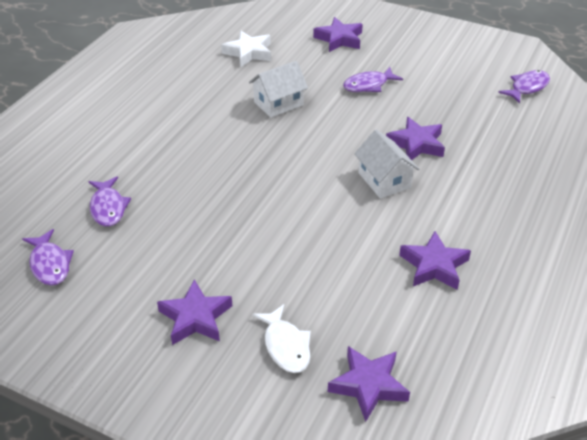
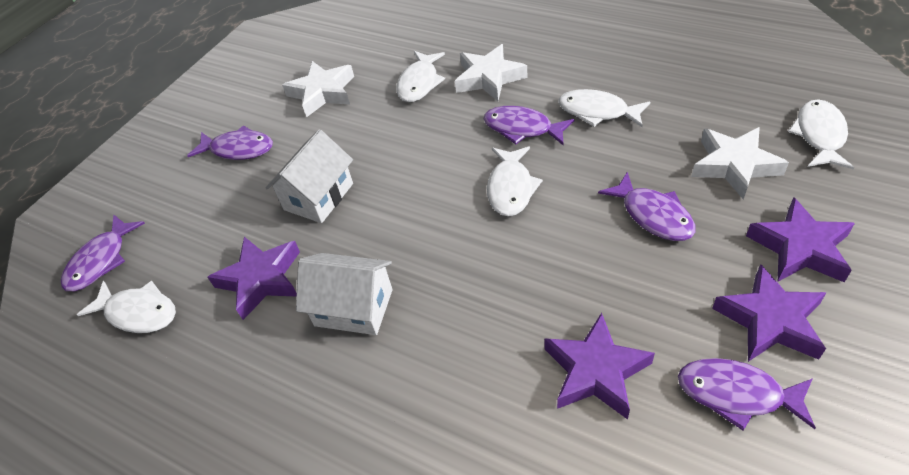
purple fish: [22,229,74,286] [88,176,131,227] [343,67,403,92] [498,70,550,104] = 4 -> [61,215,145,291] [187,126,273,160] [484,106,574,146] [598,172,696,241] [678,358,816,431] = 5
purple star: [157,279,232,345] [313,17,363,52] [328,346,410,422] [386,117,445,160] [399,231,471,290] = 5 -> [208,237,300,320] [544,313,655,420] [712,264,827,362] [746,197,855,282] = 4
white fish: [252,304,311,373] = 1 -> [77,281,176,333] [396,51,445,102] [487,146,543,217] [558,89,650,127] [788,99,854,169] = 5
white star: [221,31,271,67] = 1 -> [282,61,354,117] [455,44,528,101] [691,127,789,199] = 3

